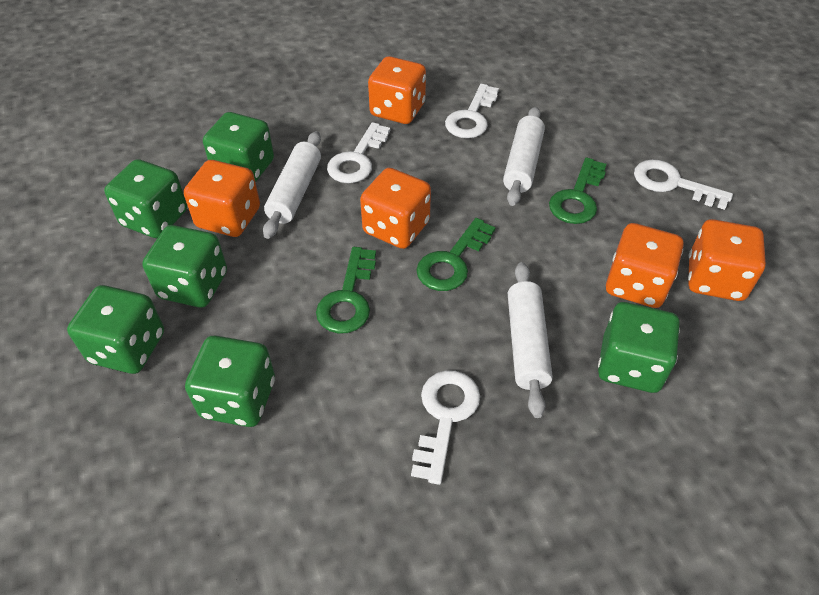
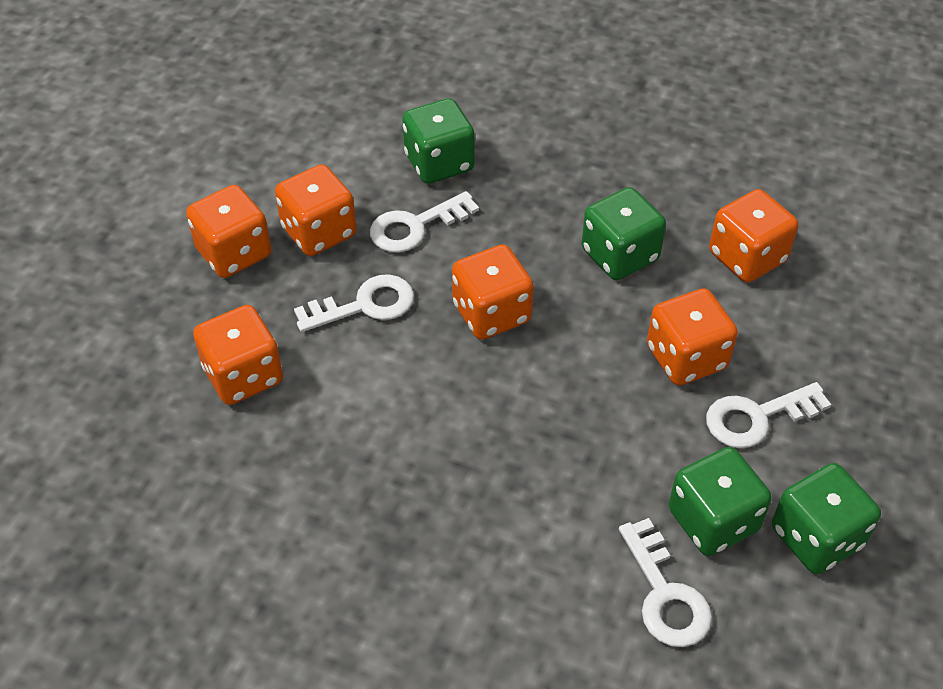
green dice: [67,285,164,374] [104,159,187,238] [142,225,227,307] [185,335,275,427] [203,112,274,182] [598,302,680,393] = 6 -> [402,98,475,184] [582,187,666,280] [669,447,772,556] [772,463,881,574] = 4
green key: [316,247,376,334] [416,218,496,291] [549,157,606,224] = 3 -> none = 0
orange dice: [184,160,260,237] [360,168,431,249] [368,56,426,124] [606,223,683,308] [688,219,766,301] = 5 -> [186,185,272,278] [193,305,283,405] [275,164,357,256] [452,244,534,340] [647,288,738,386] [709,189,798,283] = 6
white rolling pin: [263,131,321,239] [503,107,545,206] [508,262,553,418] = 3 -> none = 0

